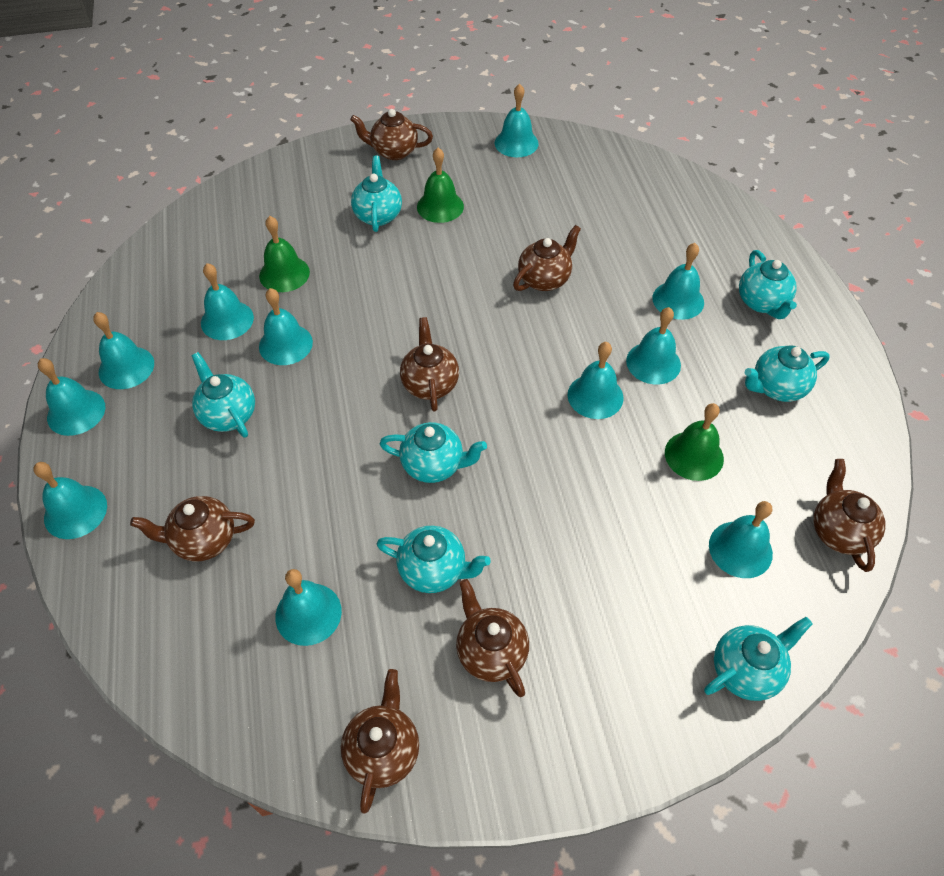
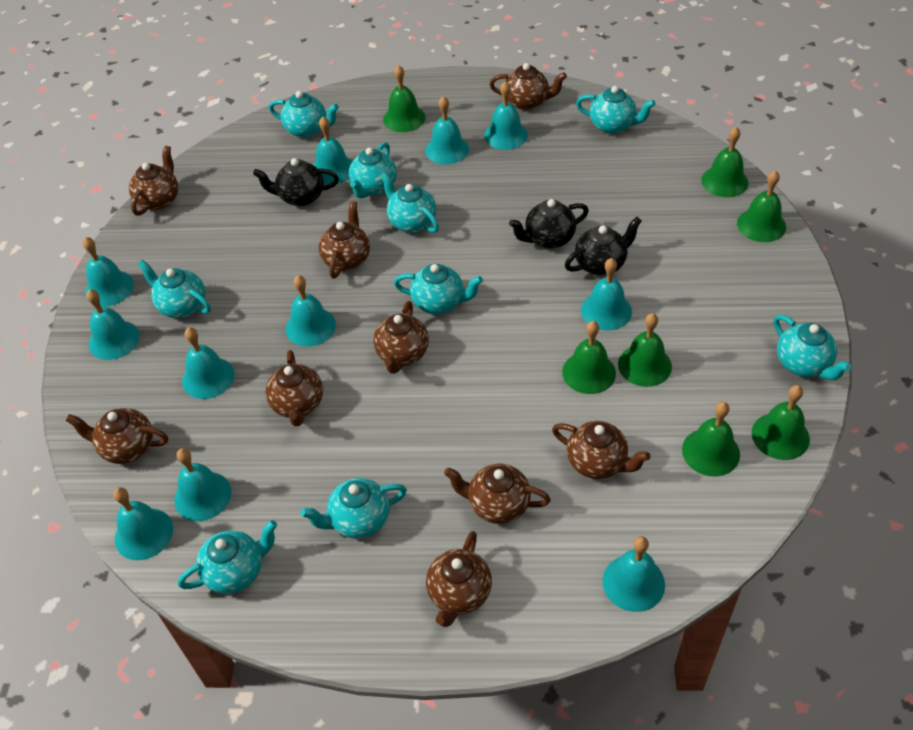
black teapot: none = 0 -> [253,158,339,206] [509,199,589,249] [565,217,642,276] = 3
brown teapot: [130,496,255,561] [341,669,419,814] [350,109,433,160] [400,317,459,411] [456,579,529,697] [513,225,581,291] [813,459,886,572] = 7 -> [66,408,168,464] [129,146,178,216] [265,350,323,427] [319,201,370,279] [373,301,429,374] [426,531,492,627] [444,464,551,524] [489,63,567,110] [552,421,651,479] = 9
green bell: [259,216,310,292] [417,148,464,223] [665,403,724,481] = 3 -> [383,65,426,132] [562,321,616,394] [618,313,672,387] [682,402,740,476] [701,127,749,197] [737,170,786,242] [752,385,810,460] = 7
turquoise teapot: [191,352,255,438] [351,156,402,232] [377,526,491,593] [380,422,487,483] [704,617,813,701] [739,250,797,319] [745,345,830,402] = 7 -> [138,260,211,318] [178,520,277,594] [269,91,339,138] [301,478,407,539] [349,142,397,199] [381,172,439,233] [394,264,483,314] [576,86,656,134] [774,315,852,380] = 9

